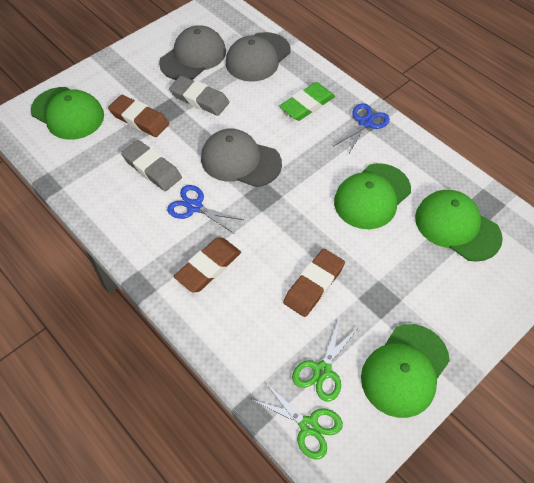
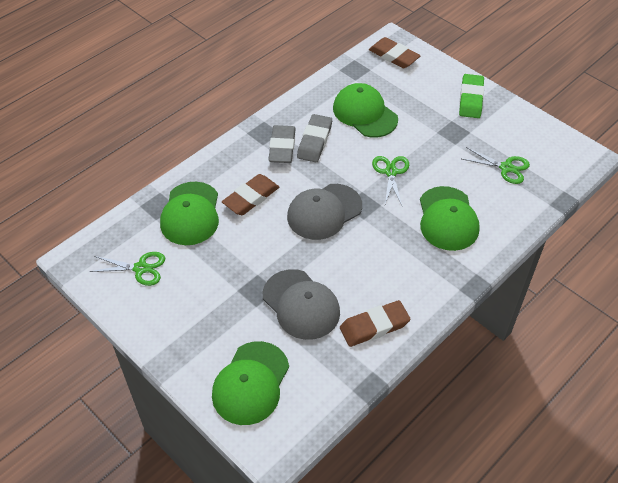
blue scissors: [167,185,243,233] [334,103,390,155] = 2 -> none = 0
green scissors: [250,381,343,459] [292,320,359,401] = 2 -> [89,252,165,286] [372,156,409,205] [462,147,530,184] = 3
grey cap: [159,25,226,80] [201,129,282,187] [226,32,291,81] = 3 -> [263,269,340,340] [287,184,362,240] = 2

